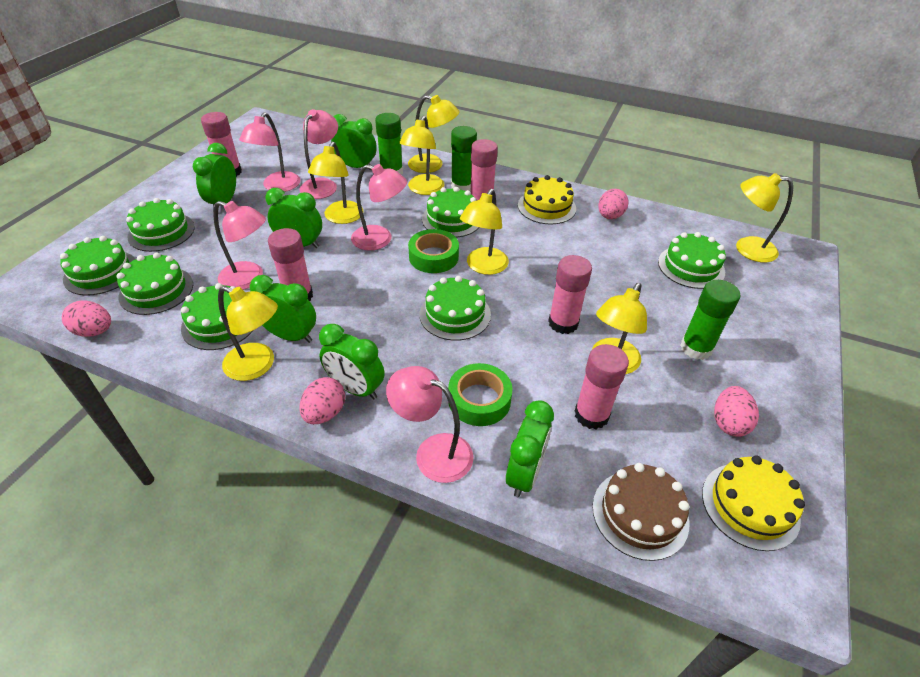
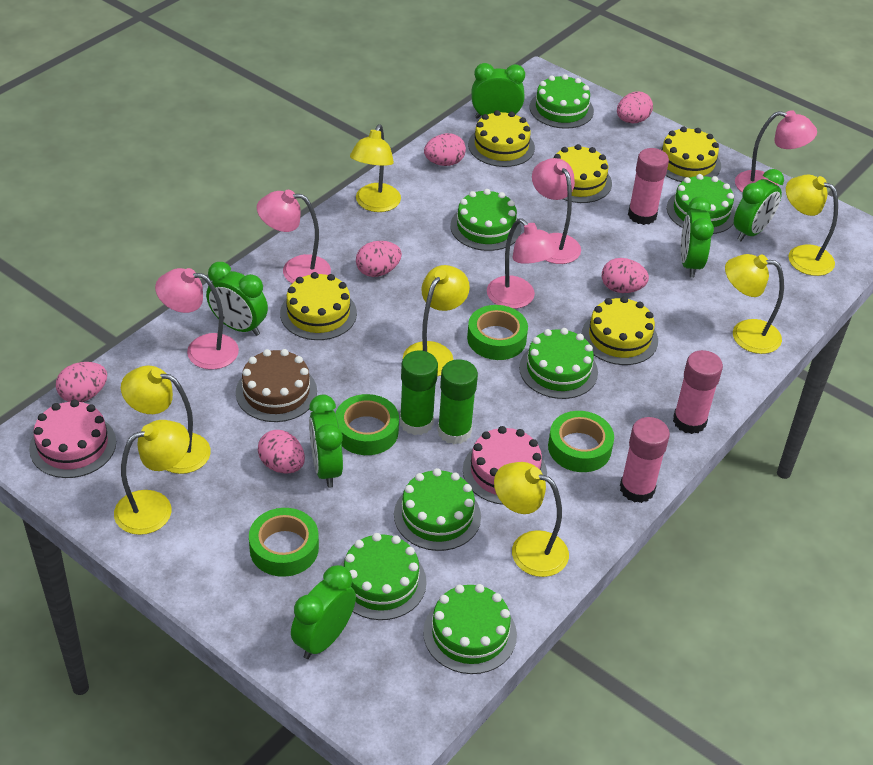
green glue stick: [375,113,403,174] [451,126,477,191] [680,280,740,360] = 3 -> [400,351,438,435] [437,359,478,444] = 2
green tape: [408,229,459,273] [448,363,513,426] = 2 -> [249,508,319,577] [336,394,399,455] [467,305,528,360] [548,411,614,472] = 4
pink cake: none = 0 -> [29,400,116,478] [463,426,547,505] = 2
pink egg: [62,301,111,337] [299,377,345,424] [598,189,628,219] [714,386,759,437] = 4 -> [56,362,107,402] [258,430,305,473] [356,241,402,277] [424,133,466,166] [602,258,649,293] [617,92,653,123] = 6
pink glue stick: [201,112,242,177] [268,228,313,301] [471,139,498,200] [548,255,592,334] [575,344,629,429] = 5 -> [620,417,670,503] [628,148,669,225] [673,350,723,434] = 3
yellow cake: [518,175,576,224] [702,456,805,551] = 2 -> [280,272,357,340] [468,110,535,167] [554,144,612,203] [582,296,658,365] [659,127,721,182] = 5

